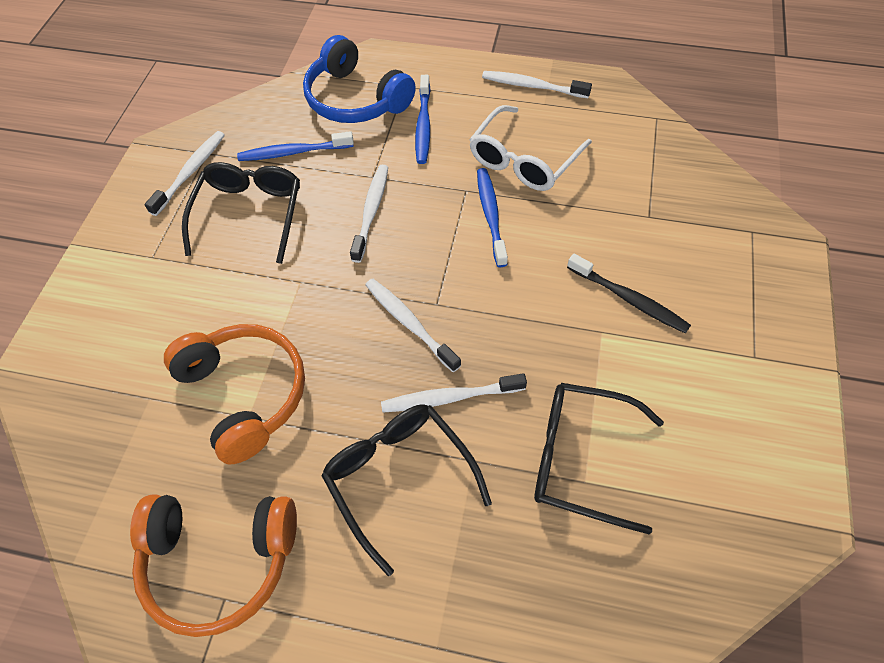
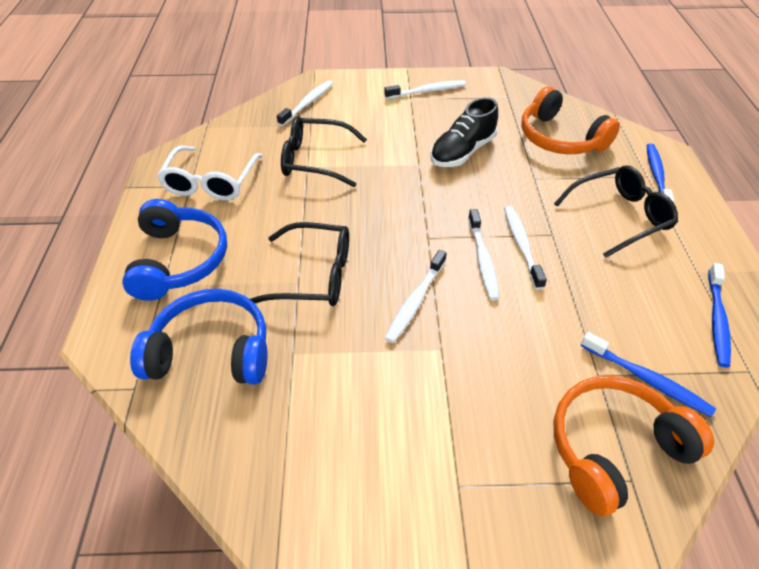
black shoe: none = 0 -> [430,97,498,167] = 1
black toothbrush: [567,254,691,334] = 1 -> none = 0
blue headphones: [303,35,416,123] = 1 -> [122,199,227,301] [130,289,268,385] = 2

